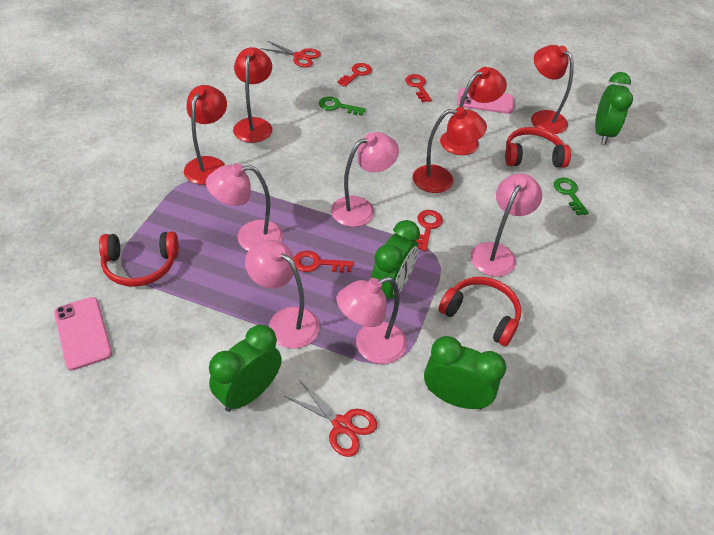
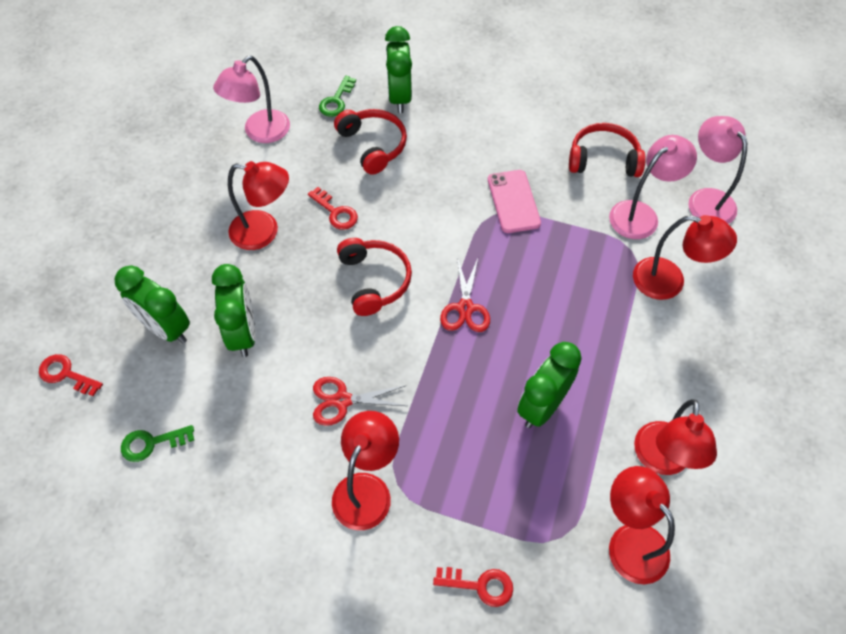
pink lamp: [206,163,283,251] [245,240,320,349] [331,132,399,227] [337,277,407,364] [471,173,542,277] = 5 -> [213,56,290,143] [609,135,697,239] [688,116,747,224] = 3
pink phone: [54,297,112,370] [457,88,513,114] = 2 -> [488,170,541,233] = 1
red key: [294,251,353,273] [337,63,372,87] [405,74,432,102] [416,210,443,251] = 4 -> [39,354,103,396] [308,187,358,230] [433,567,513,607] = 3

